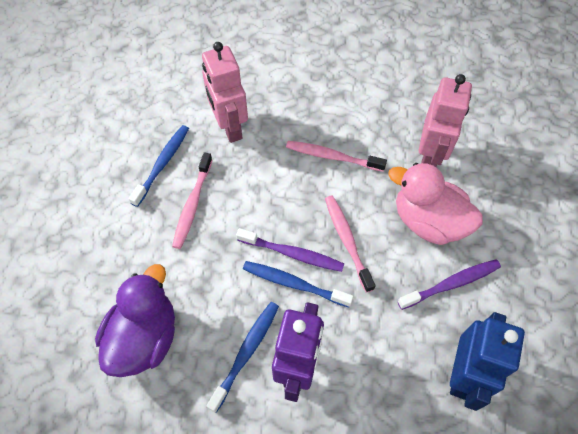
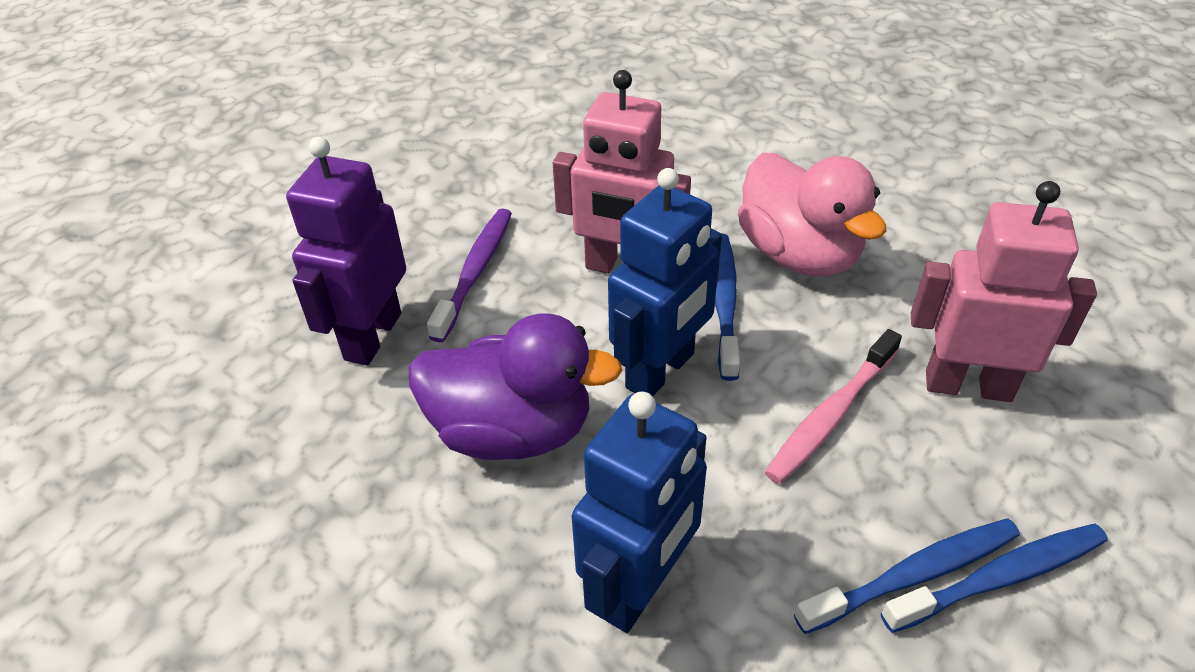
blue robot: [450,312,525,411] = 1 -> [572,392,707,633] [608,168,722,396] = 2
pink toothbrush: [172,152,212,249] [286,141,387,172] [325,196,375,293] = 3 -> [765,329,902,484] = 1
purple toothbrush: [236,228,344,272] [397,259,501,310] = 2 -> [427,209,512,342] = 1

